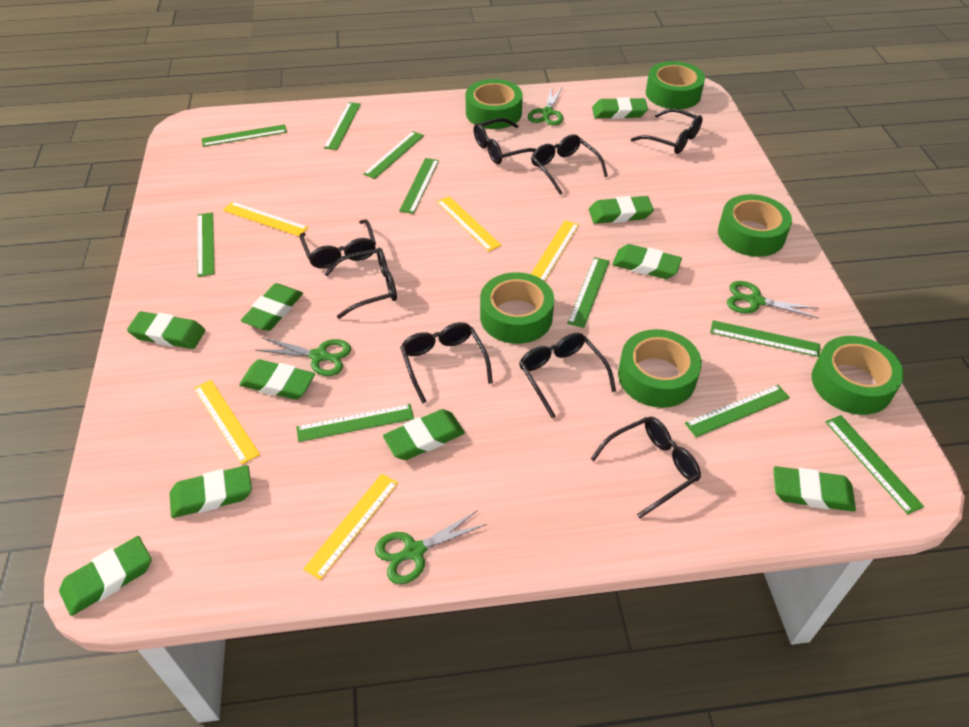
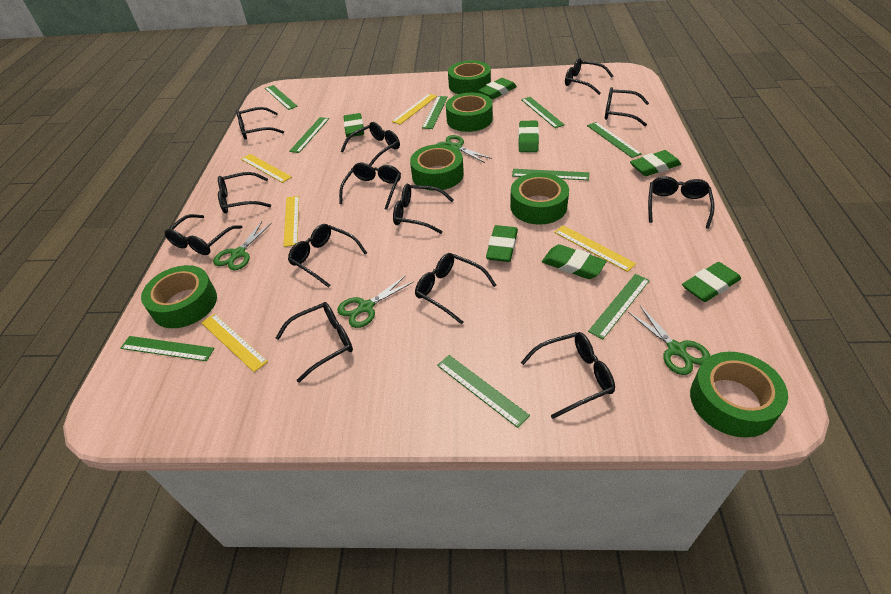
black glasses: [300,220,376,269] [324,248,397,319] [400,322,493,404] [474,118,536,164] [519,333,616,418] [531,134,608,195] [590,417,701,518] [631,108,702,154] = 8 -> [164,214,242,255] [218,172,271,214] [236,107,284,140] [276,302,353,383] [288,224,367,288] [339,162,401,210] [341,122,400,166] [393,184,454,234] [415,253,496,325] [521,332,615,419] [565,58,613,95] [605,87,649,126] [648,176,715,229] = 13
green eraser: [59,536,152,616] [127,311,205,349] [170,465,252,518] [239,359,315,400] [241,283,303,331] [383,409,465,460] [589,196,654,224] [592,97,648,119] [612,244,682,279] [773,466,856,512] = 10 -> [344,113,364,137] [478,78,517,99] [486,225,518,262] [518,121,539,152] [542,244,607,279] [630,150,681,176] [682,262,741,302] = 7
green ruler: [197,212,214,277] [202,124,287,147] [296,404,414,442] [324,102,361,150] [363,131,424,179] [399,158,439,214] [567,257,610,328] [685,385,790,437] [710,320,820,357] [826,415,924,514] = 10 -> [120,336,214,361] [265,85,298,110] [289,117,329,153] [422,96,448,129] [437,355,530,428] [512,169,589,180] [521,97,565,128] [587,122,642,158] [588,274,650,339] = 9

